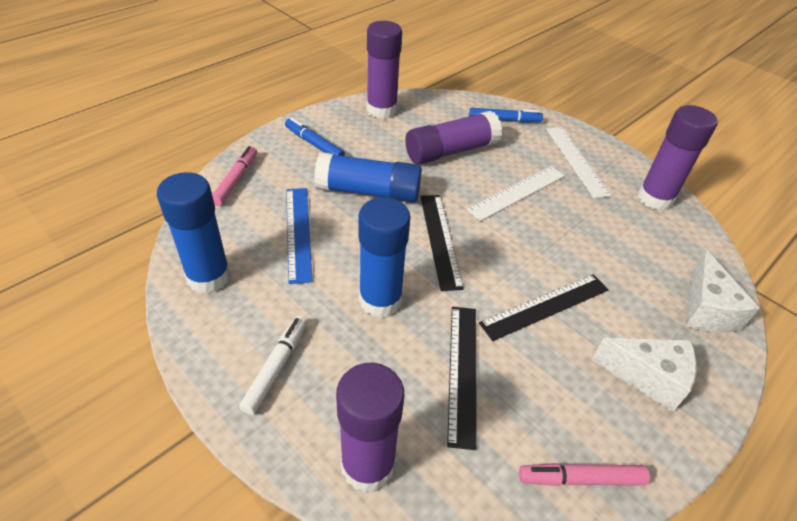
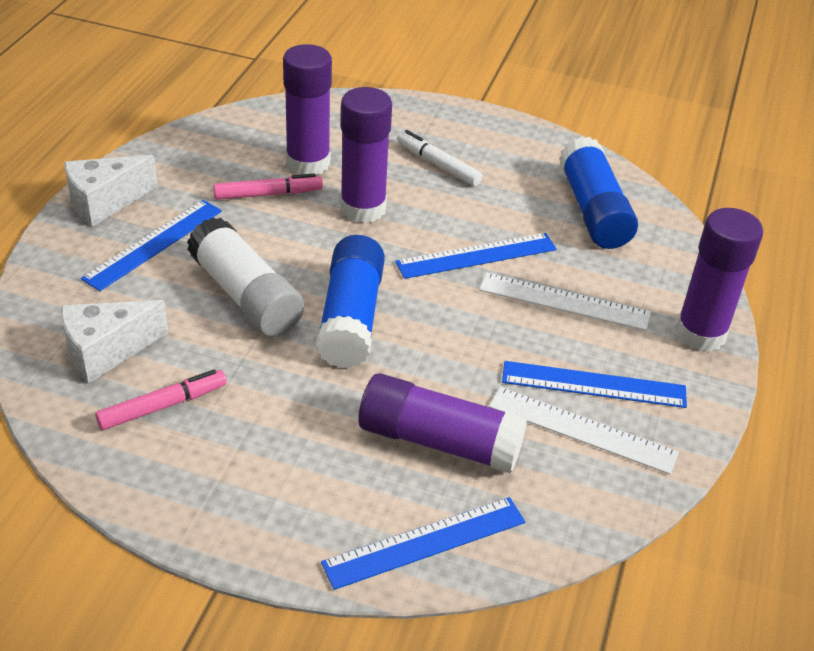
black ruler: [420,195,464,291] [447,307,477,450] [479,274,609,341] = 3 -> none = 0
blue glue stick: [157,172,231,293] [314,152,422,203] [358,197,411,318] = 3 -> [316,235,385,368] [559,137,638,249] = 2
blue marker: [285,118,345,156] [469,108,543,122] = 2 -> none = 0
blue ruler: [286,188,313,284] = 1 -> [81,200,222,291] [321,497,525,590] [396,233,557,279] [502,361,687,408] = 4
white glue stick: none = 0 -> [187,217,304,337] = 1

